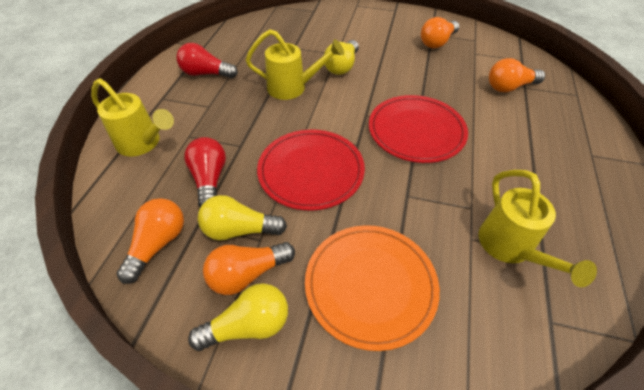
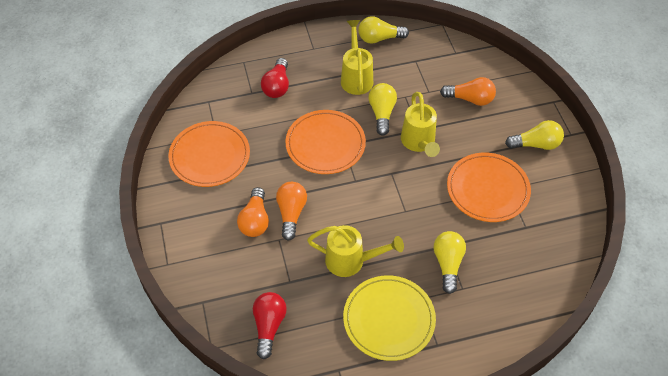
orange light bulb: [117,198,184,284] [203,242,295,295] [421,17,459,48] [489,58,545,92] = 4 -> [237,187,269,237] [276,182,307,241] [440,77,496,106] = 3
orange plate: [305,225,440,351] = 1 -> [168,121,250,187] [285,110,366,174] [447,153,531,222] = 3
red plate: [257,130,365,211] [369,95,468,163] = 2 -> none = 0
yellow light bulb: [188,283,288,351] [198,195,287,241] [324,40,359,75] = 3 -> [358,16,409,44] [368,83,397,136] [434,231,466,294] [505,120,564,150] = 4
yellow plate: none = 0 -> [343,275,436,361] = 1

